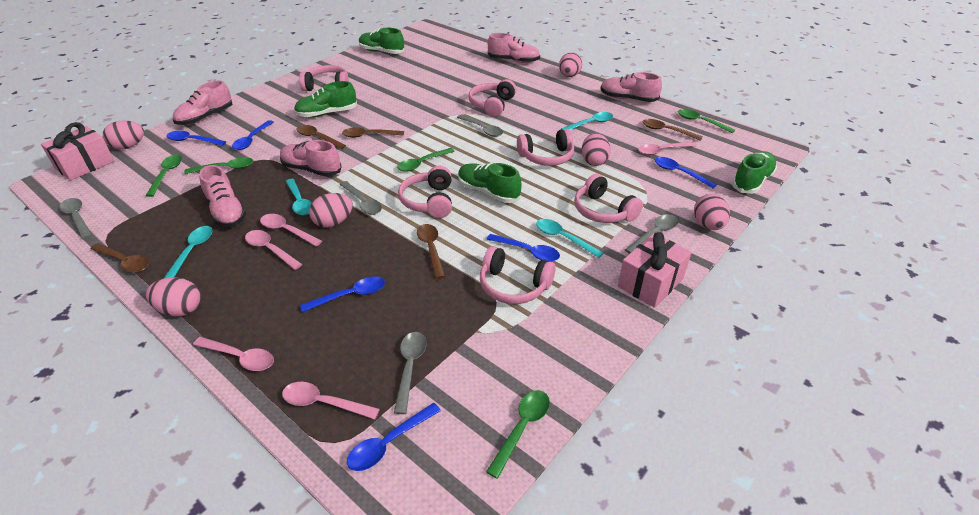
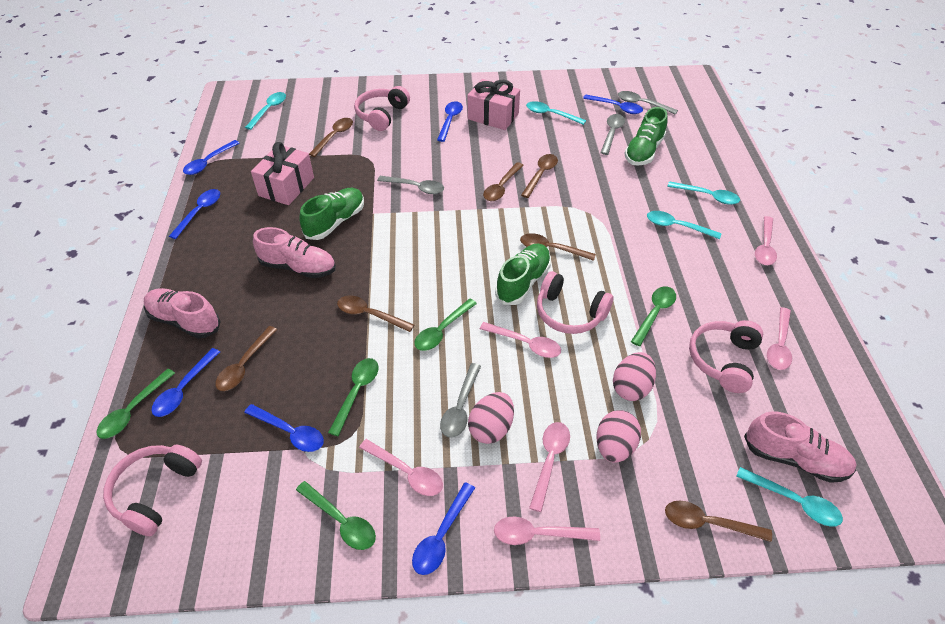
blue spoon: [166,131,226,146] [232,120,274,150] [300,276,385,312] [347,403,441,471] [487,234,560,262] [655,157,717,188] = 6 -> [151,348,220,417] [169,189,220,239] [183,140,240,175] [244,404,324,452] [412,482,475,575] [437,101,463,142] [583,95,643,114] = 7
brown spoon: [91,243,149,273] [296,125,346,149] [342,127,404,138] [417,224,445,279] [643,119,703,141] = 5 -> [216,326,277,391] [309,118,353,157] [337,296,414,332] [483,162,524,201] [520,233,596,261] [521,154,558,198] [665,500,772,542] = 7
green shoe: [294,81,357,118] [359,28,404,54] [458,163,522,203] [732,151,777,194] = 4 -> [299,188,364,240] [495,244,551,305] [625,107,667,166] = 3
grey spoon: [59,198,92,239] [340,181,382,215] [394,332,426,414] [457,115,503,137] [625,214,678,254] = 5 -> [377,176,444,194] [440,363,481,438] [600,114,625,155] [618,91,678,115] = 4
pink egg: [103,120,144,150] [146,278,201,317] [309,193,353,228] [559,52,582,77] [581,133,611,166] [694,194,730,230] = 6 -> [468,392,514,444] [596,410,641,463] [613,352,656,401] = 3
pink headphones: [299,65,349,91] [398,166,452,218] [468,79,516,117] [480,246,556,304] [517,129,574,166] [574,174,643,223] = 6 -> [103,445,202,536] [354,86,410,131] [537,271,613,334] [689,320,763,393] = 4
pink shoe: [173,80,232,125] [199,165,246,227] [280,140,342,176] [488,33,540,63] [601,72,662,102] = 5 -> [144,288,221,339] [253,227,336,278] [744,411,857,483] = 3
pink spoon: [193,337,274,371] [245,230,302,270] [260,214,322,247] [282,382,380,420] [638,142,697,155] = 5 -> [359,439,443,496] [480,322,561,358] [494,517,600,545] [529,422,570,512] [755,216,777,265] [767,307,792,370] = 6
turquoise spoon: [163,226,213,279] [286,179,312,216] [536,219,604,258] [561,112,613,130] = 4 -> [245,92,286,130] [526,101,586,125] [647,211,721,239] [667,181,740,205] [736,467,843,527] = 5

